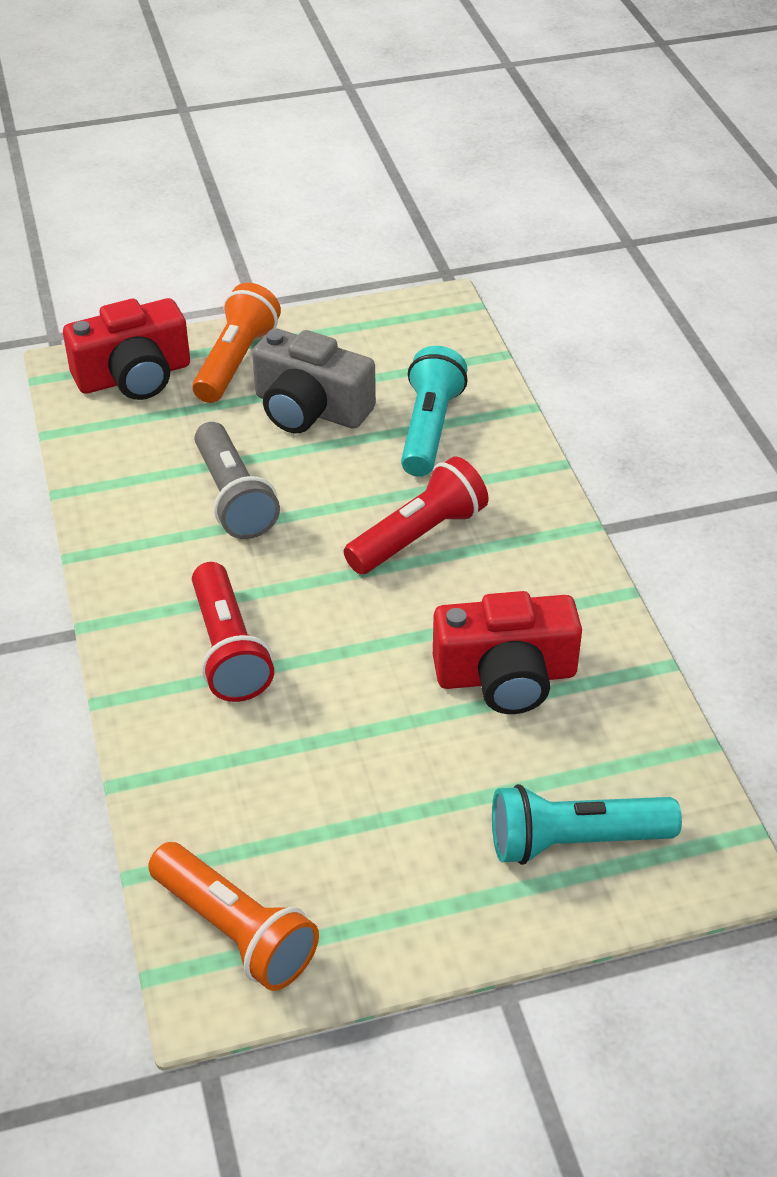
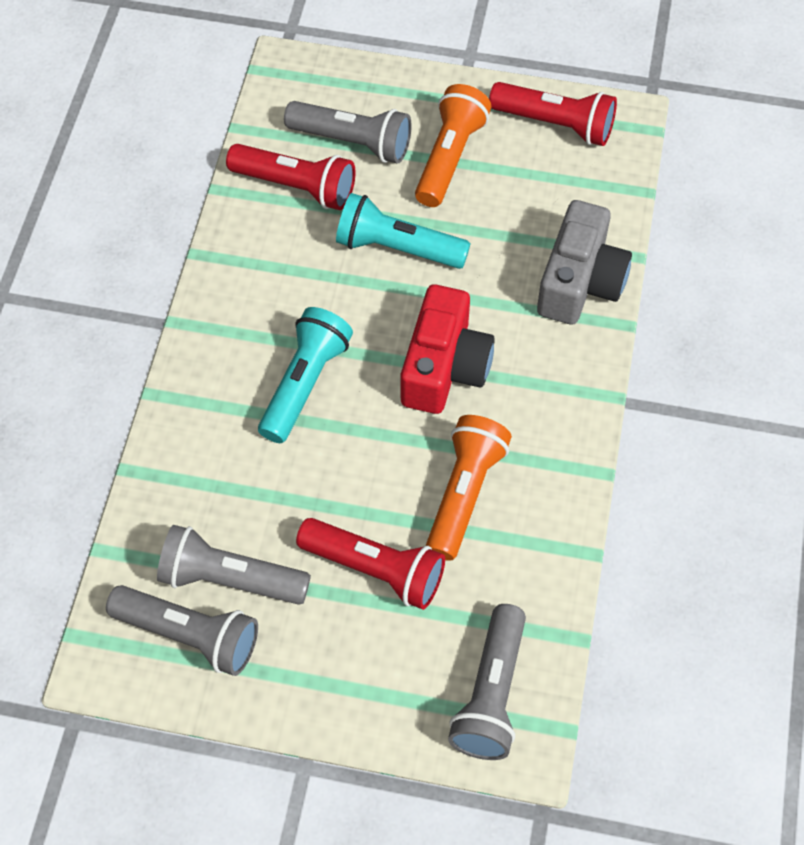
grey flashlight: [195,422,280,539] = 1 -> [106,585,258,676] [157,525,311,605] [284,101,412,164] [448,604,526,760] = 4
red camera: [63,298,190,400] [433,591,582,714] = 2 -> [401,284,495,414] = 1
red flashlight: [192,562,274,702] [344,456,489,574] = 2 -> [226,144,355,210] [296,518,445,610] [489,82,617,146] = 3

